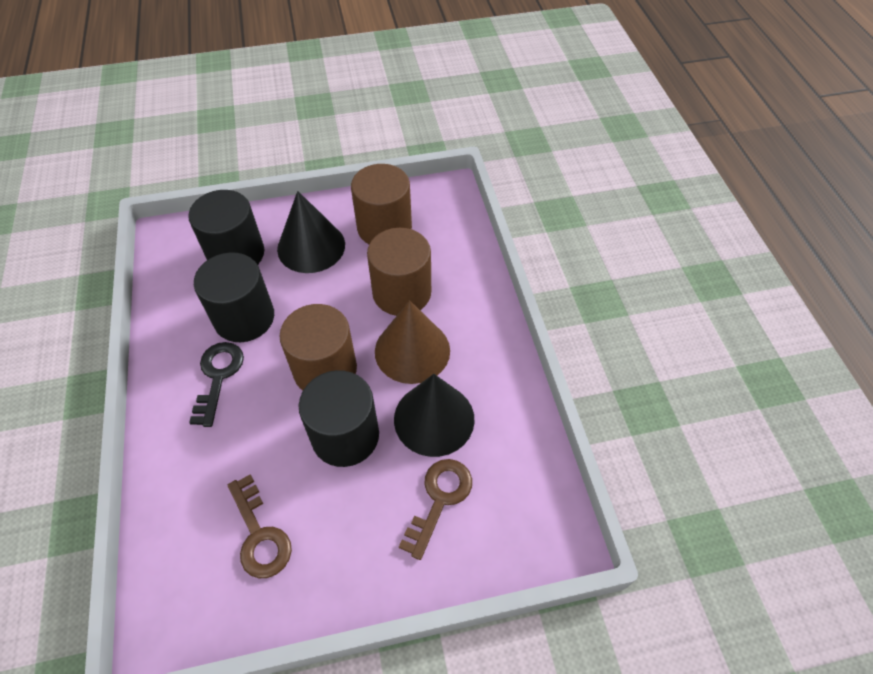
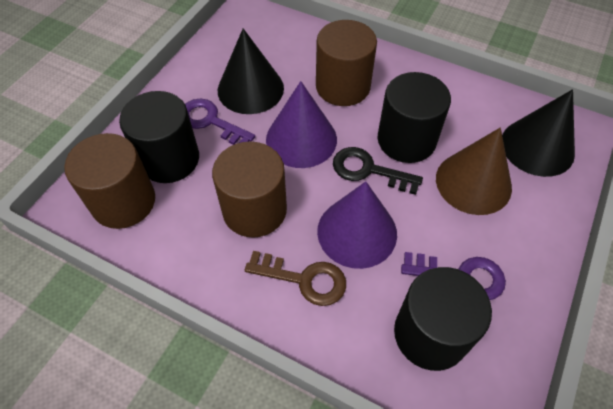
brown key: [228,474,292,578] [399,459,472,560] = 2 -> [245,251,346,306] = 1
purple cone: none = 0 -> [266,81,337,168] [317,181,397,269] = 2
purple key: none = 0 -> [185,99,255,145] [401,252,506,300] = 2

